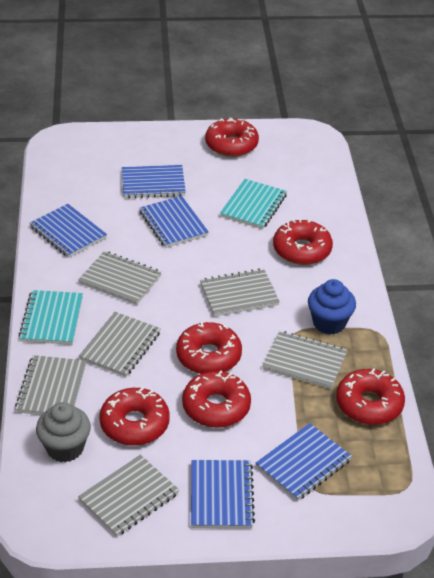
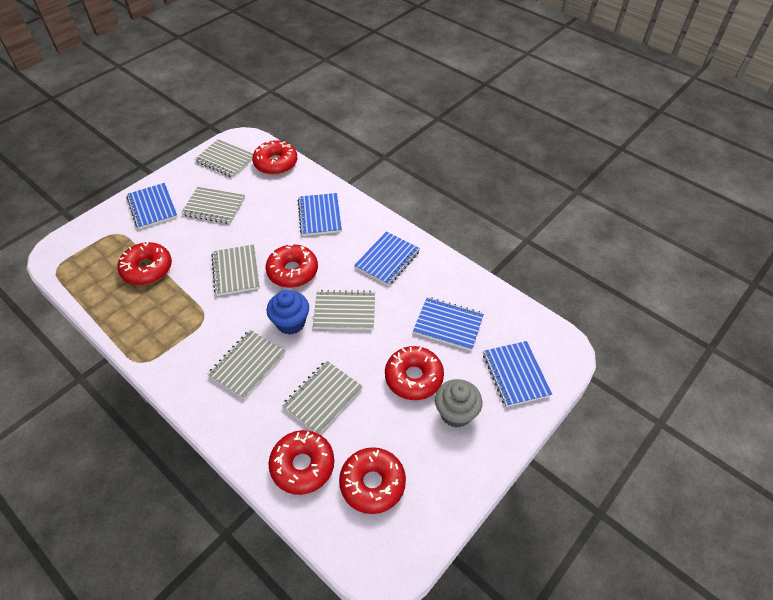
turquoise notebook: [19,290,83,345] [220,179,287,229] = 2 -> none = 0

